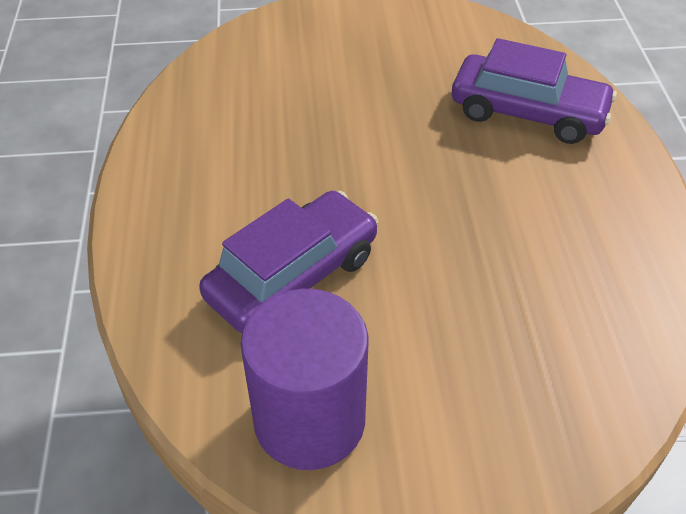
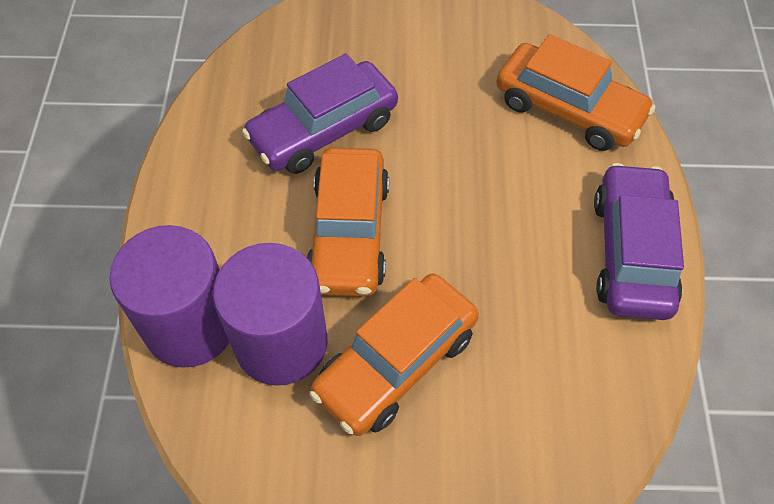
orange car: none = 0 -> [306,148,389,296] [309,274,479,436] [496,34,655,151] = 3
purple cylinder: [241,289,369,470] = 1 -> [109,225,230,368] [213,243,328,386] = 2

